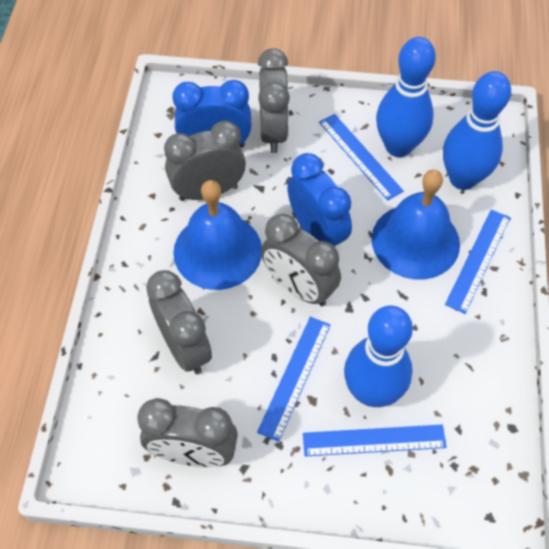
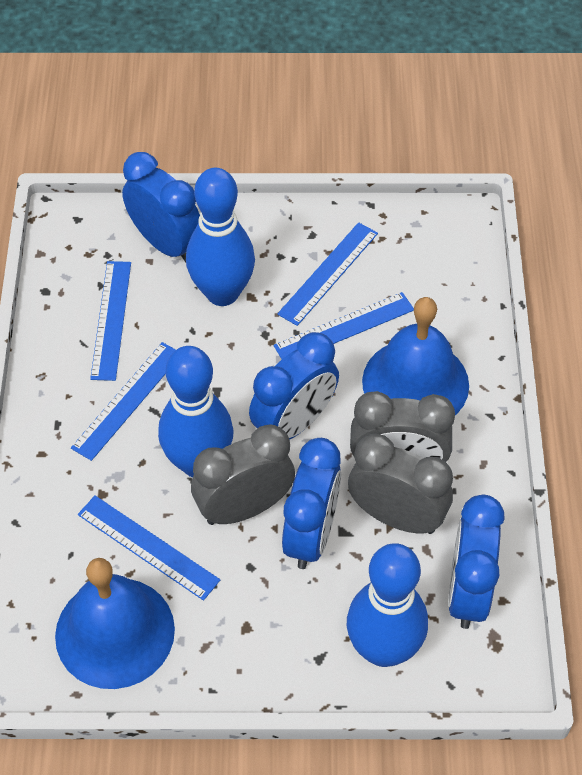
blue clock: [172,80,252,148] [287,153,352,246] = 2 -> [122,152,200,263] [249,332,339,440] [282,438,341,569] [448,495,505,629] = 4
blue ruler: [257,317,331,442] [303,425,447,456] [319,114,404,201] [445,210,510,314] = 4 -> [71,342,176,461] [78,495,220,601] [90,261,131,381] [274,292,414,359] [277,222,378,326] = 5
grey clock: [137,398,238,468] [146,270,212,374] [164,121,246,201] [258,48,290,153] [261,214,341,306] = 5 -> [191,425,295,525] [348,434,453,534] [350,391,455,462] = 3

